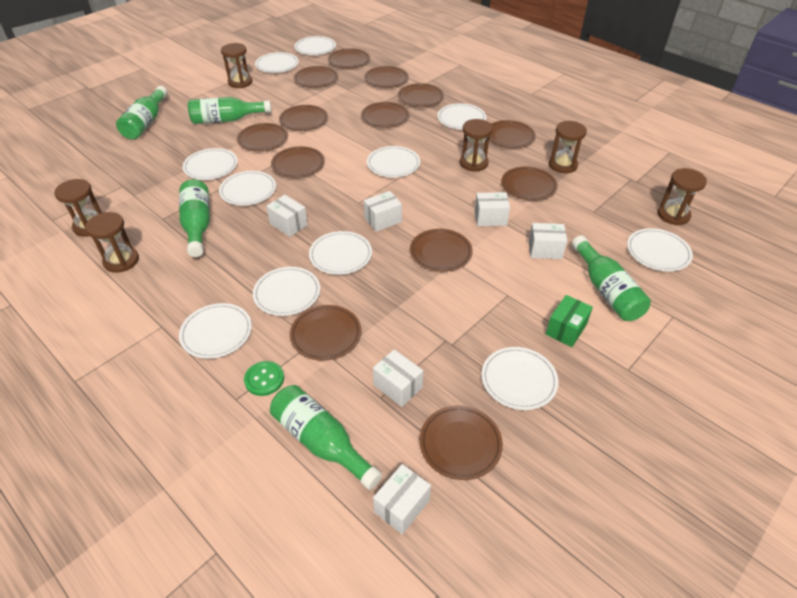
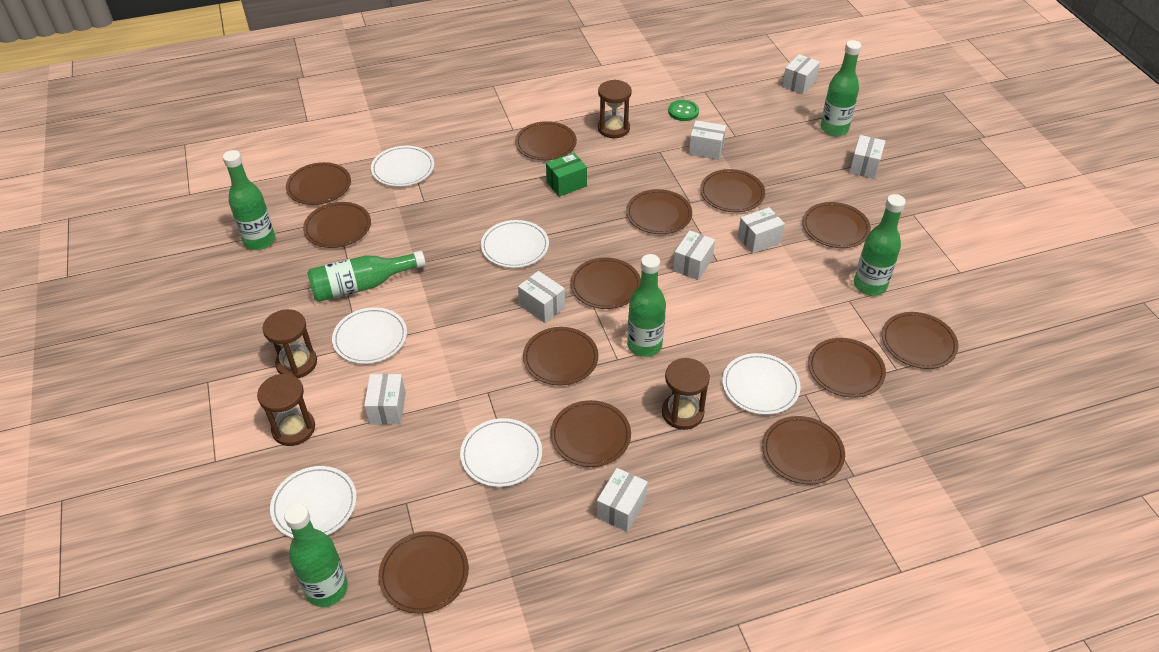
brown hourglass: [54,179,102,237] [85,212,139,273] [221,43,252,88] [460,119,493,172] [549,121,587,173] [658,168,707,225] = 6 -> [257,374,315,446] [262,309,317,378] [598,80,632,138] [662,358,710,430] = 4
green bottle: [116,86,168,140] [179,179,210,257] [188,97,272,124] [270,385,382,490] [572,235,651,321] = 5 -> [223,150,275,250] [284,503,348,607] [307,251,426,302] [627,254,666,357] [821,40,862,136] [854,194,906,296] = 6
white box: [266,195,308,237] [364,191,402,232] [373,349,423,407] [373,464,431,534] [475,192,510,226] [529,223,567,259] = 6 -> [364,374,406,425] [518,271,565,323] [597,468,648,532] [673,230,715,280] [689,120,726,160] [738,207,785,254] [782,54,820,95] [849,135,885,179] = 8
white plate: [179,303,252,359] [183,148,238,180] [219,171,276,206] [253,267,320,316] [255,52,299,73] [294,36,336,55] [309,231,372,275] [367,146,420,178] [437,103,486,130] [482,347,559,410] [627,228,693,272] = 11 -> [270,466,357,538] [332,307,407,364] [371,146,434,187] [460,418,542,487] [481,220,549,268] [722,353,801,415] = 6

